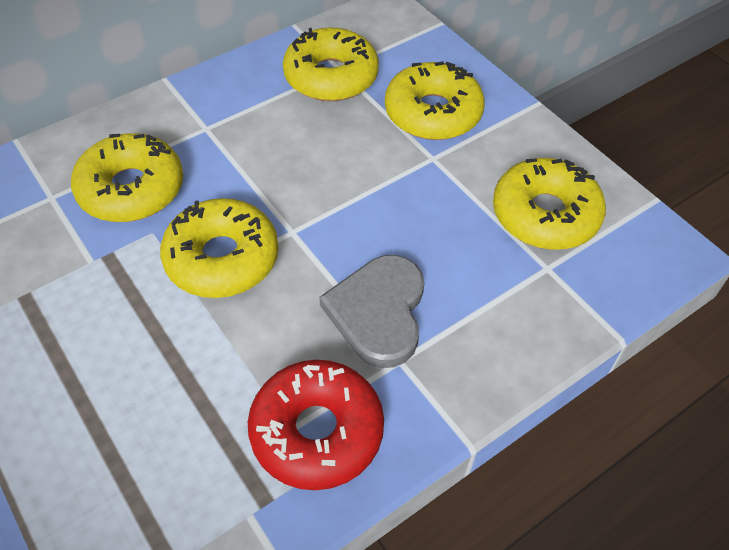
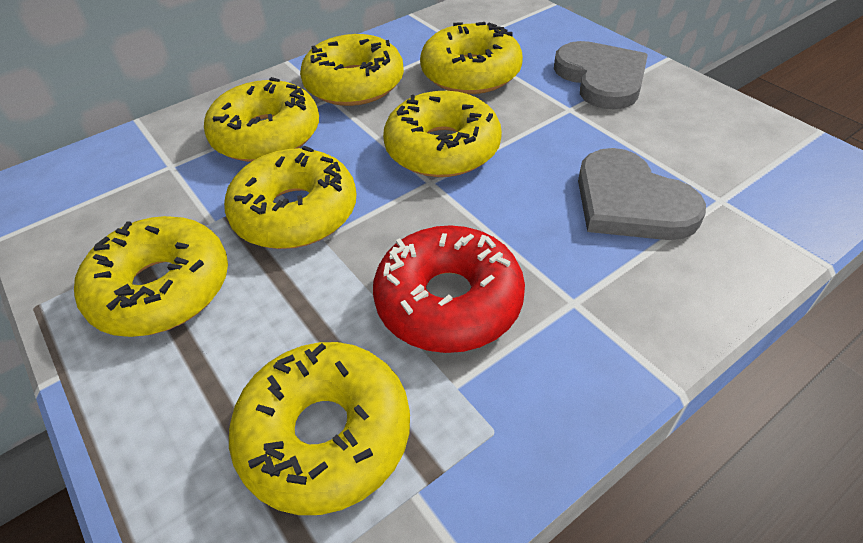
grey heart: [319,255,424,368] = 1 -> [554,41,648,109] [578,148,706,240] = 2
yellow donut: [71,133,183,222] [160,198,279,298] [283,27,379,101] [385,61,485,140] [493,158,606,250] = 5 -> [74,216,228,337] [204,77,319,162] [224,146,356,249] [229,342,410,515] [300,34,404,106] [383,91,502,177] [420,22,523,94] = 7

